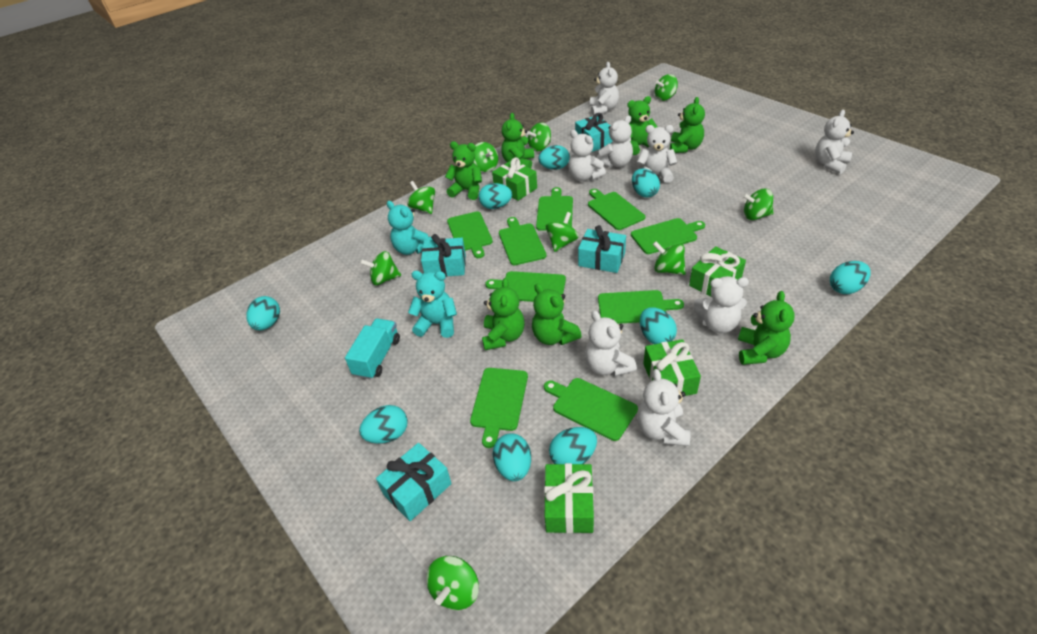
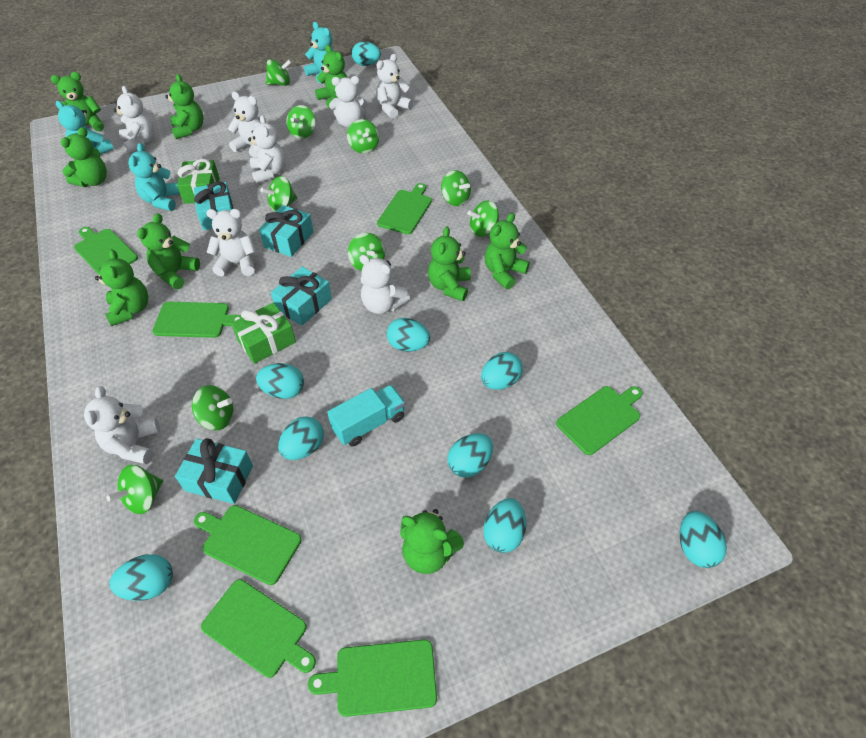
green cutting board: [447,212,493,258] [470,368,528,448] [486,271,566,302] [499,217,547,265] [536,187,573,231] [544,378,638,441] [588,189,645,230] [598,290,684,324] [631,218,705,254] = 9 -> [74,227,138,275] [152,302,242,338] [194,505,301,585] [201,579,316,678] [308,639,437,717] [377,183,432,234] [556,386,642,455] = 7
green gift: [492,157,537,201] [544,463,594,533] [643,339,701,396] [689,246,746,297] = 4 -> [177,159,220,204] [231,303,296,364] = 2
green teddy bear: [445,141,482,200] [482,278,525,350] [501,113,534,169] [532,283,582,345] [627,96,658,155] [670,97,705,153] [738,291,795,365] = 7 -> [51,72,104,131] [61,127,107,187] [95,249,148,326] [137,213,200,289] [165,74,204,139] [315,45,347,109] [400,509,464,574] [428,226,471,301] [485,213,530,290] = 9
turquoise teddy bear: [387,201,432,255] [408,271,457,338] = 2 -> [56,101,114,155] [128,143,180,211] [304,22,334,84] = 3

